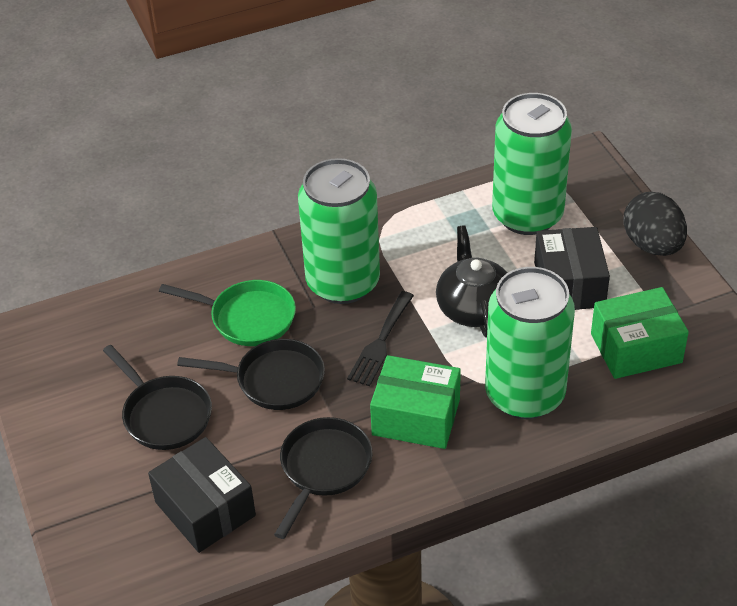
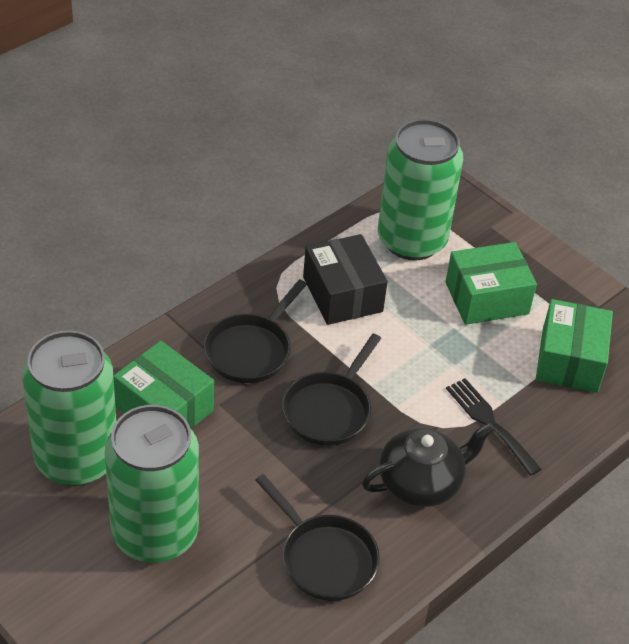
black box: [148,437,256,553] [534,227,610,310] = 2 -> [303,234,388,325] = 1
black egg: [624,192,687,256] = 1 -> none = 0
green box: [370,355,461,449] [591,287,689,379] = 2 -> [113,341,214,429] [446,242,537,325] [536,299,613,393] = 3
green pan: [159,280,296,346] = 1 -> none = 0

